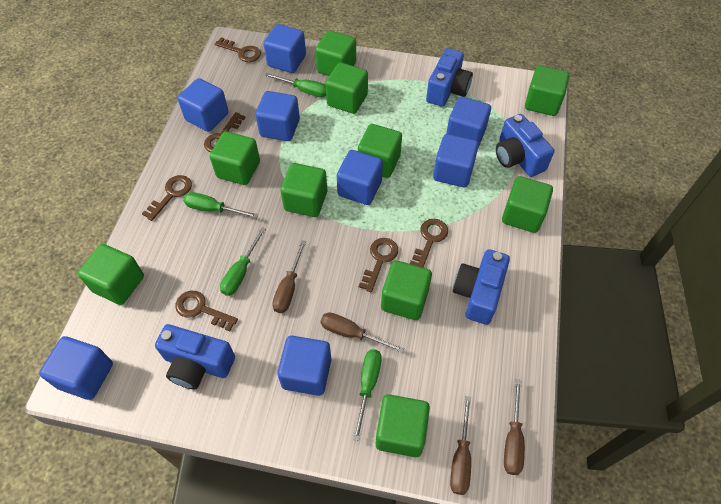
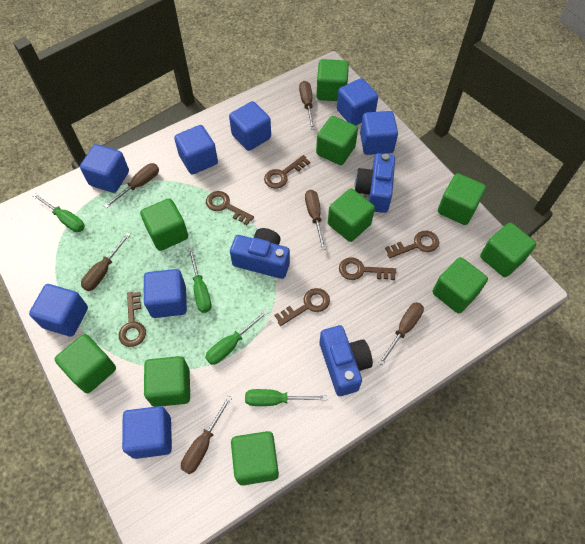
blue camera: [155,324,235,389] [426,48,473,107] [453,249,510,325] [496,114,554,177] = 4 -> [230,228,290,279] [319,325,373,396] [355,153,395,213] = 3
brown screwdriver: [272,240,306,313] [320,312,404,353] [450,396,471,495] [504,379,525,475] = 4 -> [81,232,131,291] [104,163,159,209] [181,396,232,474] [299,81,315,130] [305,190,326,250] [378,302,424,365] = 6

